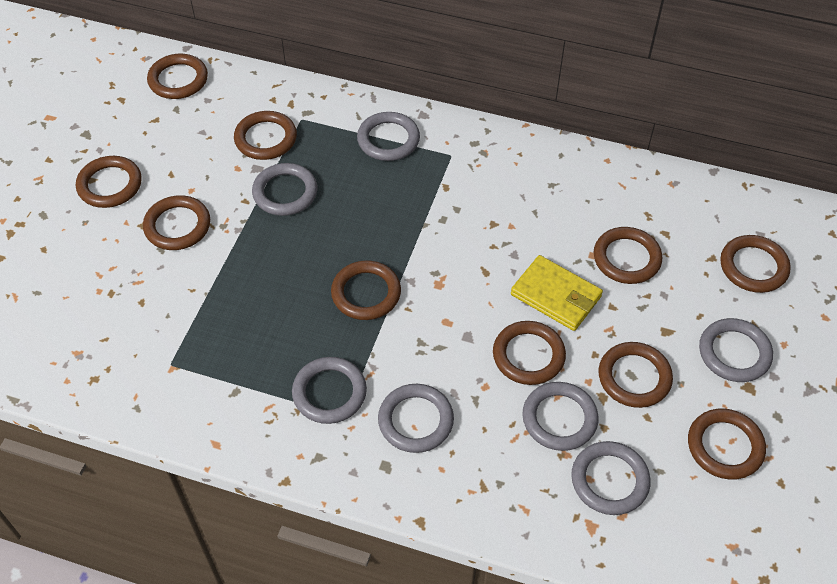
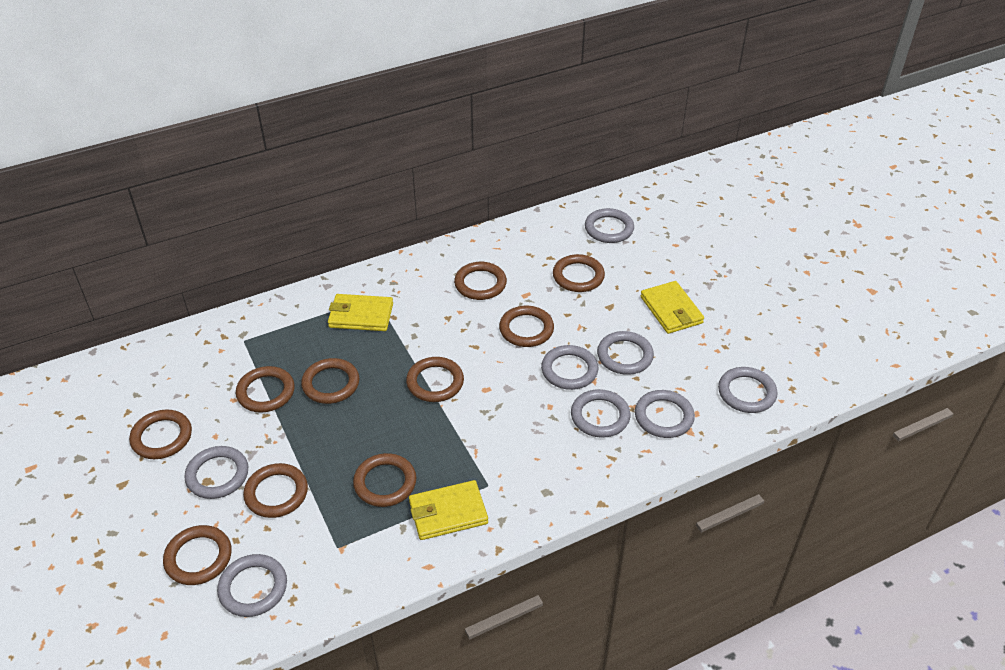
grey ring: [252,163,317,216] [292,357,367,424] [357,112,420,161] [378,384,454,453] [522,382,599,451] [571,441,651,515] [699,318,773,382] = 7 -> [184,446,248,499] [217,554,287,617] [541,345,598,390] [571,389,630,438] [585,208,634,243] [597,331,654,375] [635,390,695,438] [718,367,777,413] = 8
yellow wallet: [511,255,603,331] = 1 -> [328,294,393,331] [409,480,488,540] [641,281,704,334] = 3

